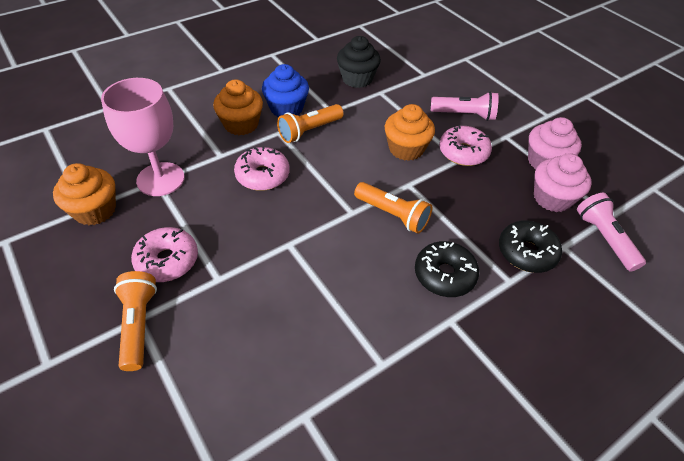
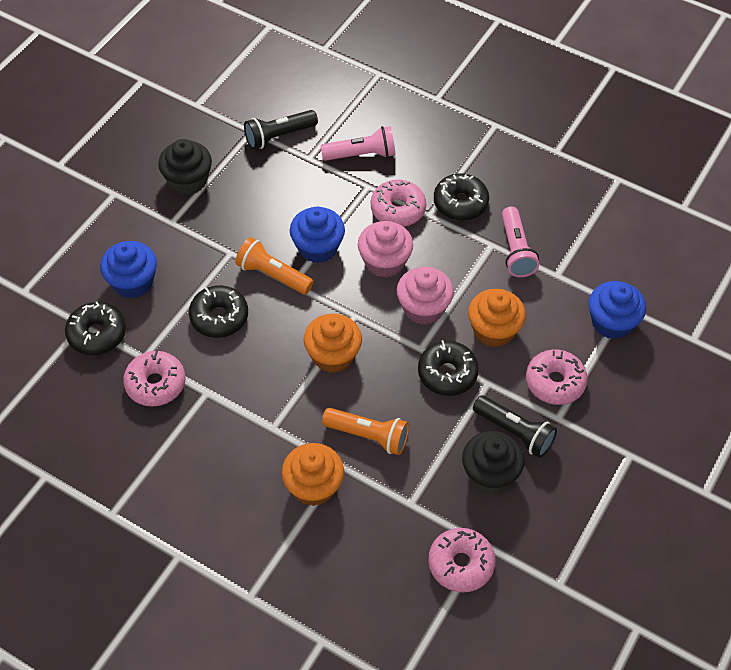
black cupcake: [337,36,381,88] = 1 -> [158,139,212,195] [462,431,524,494] = 2
black donut: [415,241,479,297] [499,220,562,273] = 2 -> [65,302,126,355] [189,285,248,338] [418,340,479,396] [434,173,489,221] = 4
black flashlight: none = 0 -> [244,110,318,150] [473,395,557,458] = 2
blue cupcake: [262,64,309,117] = 1 -> [100,241,157,298] [290,207,345,263] [588,281,646,339] = 3
orange flashlight: [114,271,157,371] [277,104,344,143] [354,182,432,234] = 3 -> [235,237,313,294] [322,408,409,455] = 2
pink donut: [131,227,198,282] [234,147,290,191] [439,125,492,166] = 3 -> [123,350,186,407] [371,180,426,227] [428,528,496,593] [526,349,588,405] = 4
pink goblet: [101,78,185,196] = 1 -> none = 0

